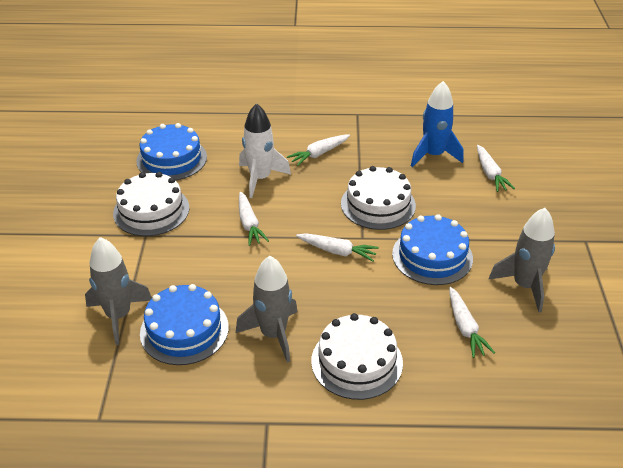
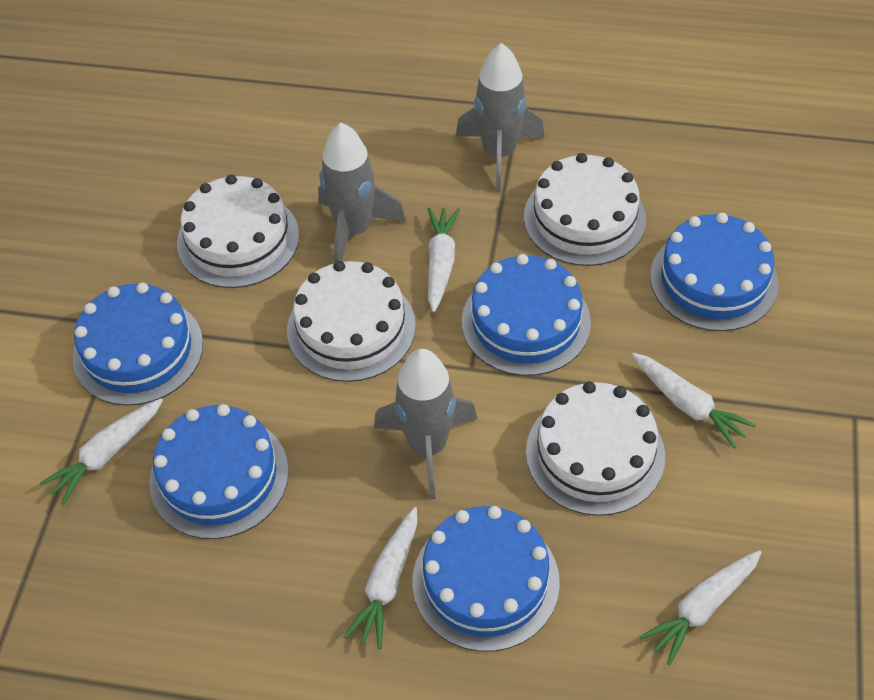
blue cake: [136,123,207,180] [140,284,229,365] [392,214,473,285] = 3 -> [73,282,203,406] [150,404,289,539] [412,506,560,652] [462,254,591,376] [650,213,779,331] = 5
blue rocket: [411,81,463,167] = 1 -> none = 0
white cake: [113,172,189,236] [311,313,403,400] [341,166,416,230] = 3 -> [177,175,299,288] [287,261,416,382] [524,153,646,266] [526,382,665,516] = 4
white rocket: [239,103,291,198] = 1 -> none = 0

